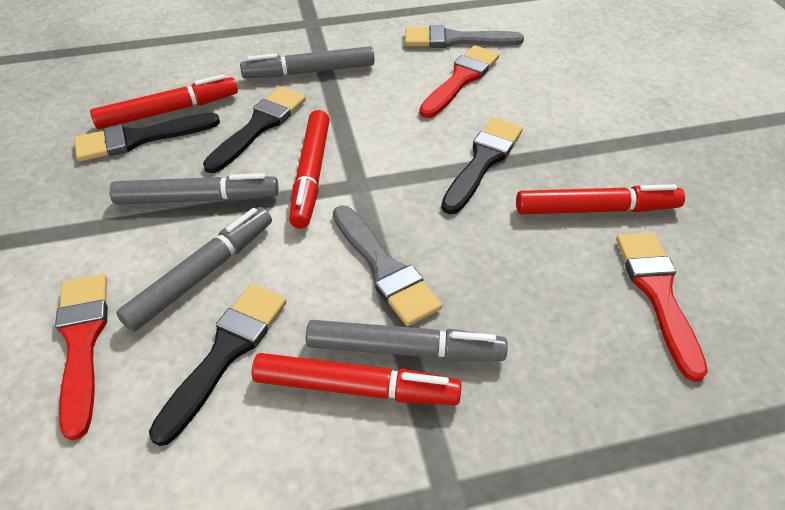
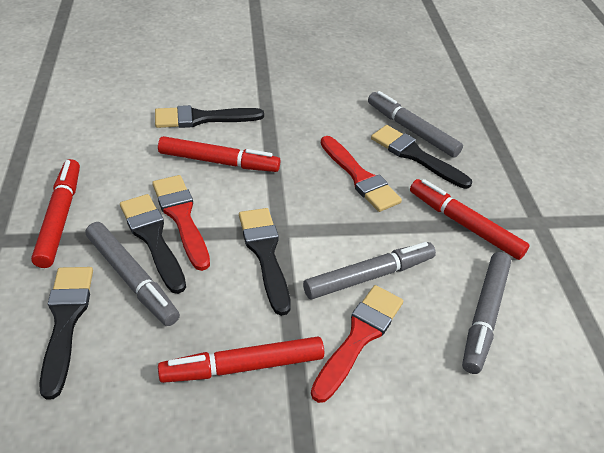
black brush: [74,112,220,161] [149,284,287,446] [203,87,306,173] [441,118,523,214] = 4 -> [39,267,93,400] [120,194,186,294] [155,105,264,128] [239,208,291,316] [371,125,472,189] = 5
grey brush: [333,205,442,326] [405,25,524,48] = 2 -> none = 0

